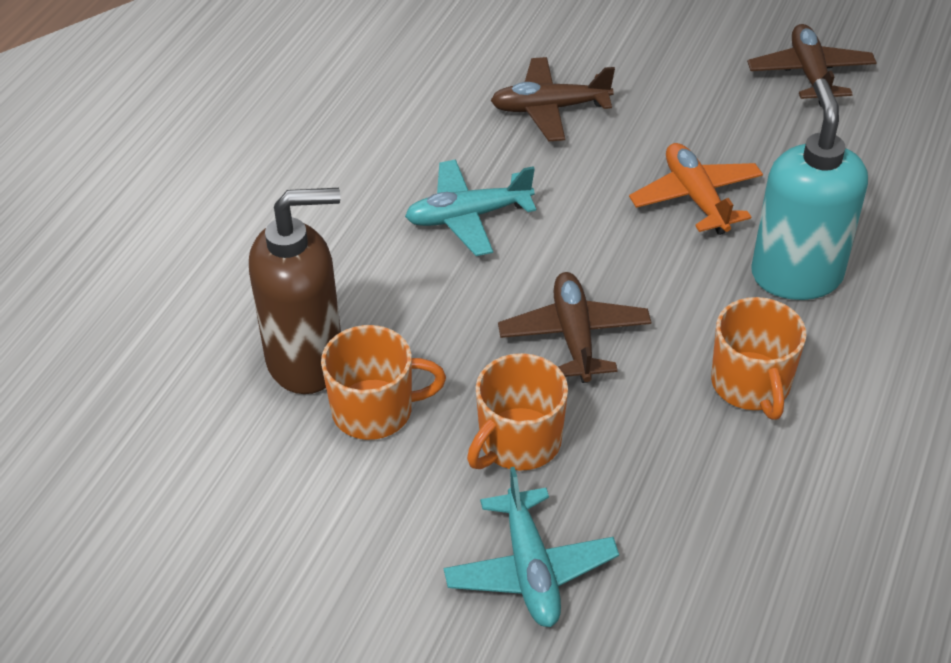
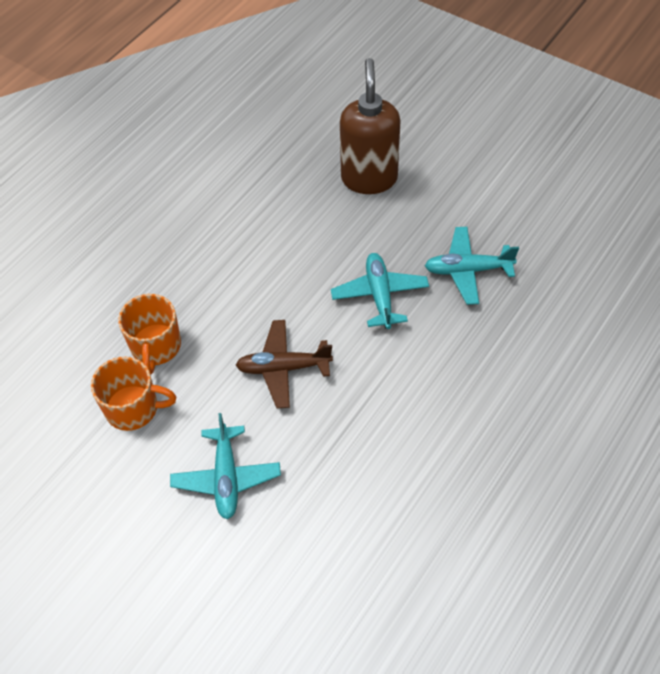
brown plane: [491,57,615,141] [498,272,651,383] [747,24,877,107] = 3 -> [236,320,333,408] = 1
orange mug: [321,325,446,440] [467,353,568,470] [711,297,806,420] = 3 -> [91,357,176,431] [118,294,181,375] = 2
orange plane: [629,143,763,235] = 1 -> none = 0
turquoise plane: [405,160,536,256] [444,467,619,627] = 2 -> [170,413,281,519] [331,253,429,329] [425,227,519,305] = 3
turquoise soap dispenser: [751,78,868,300] = 1 -> none = 0

